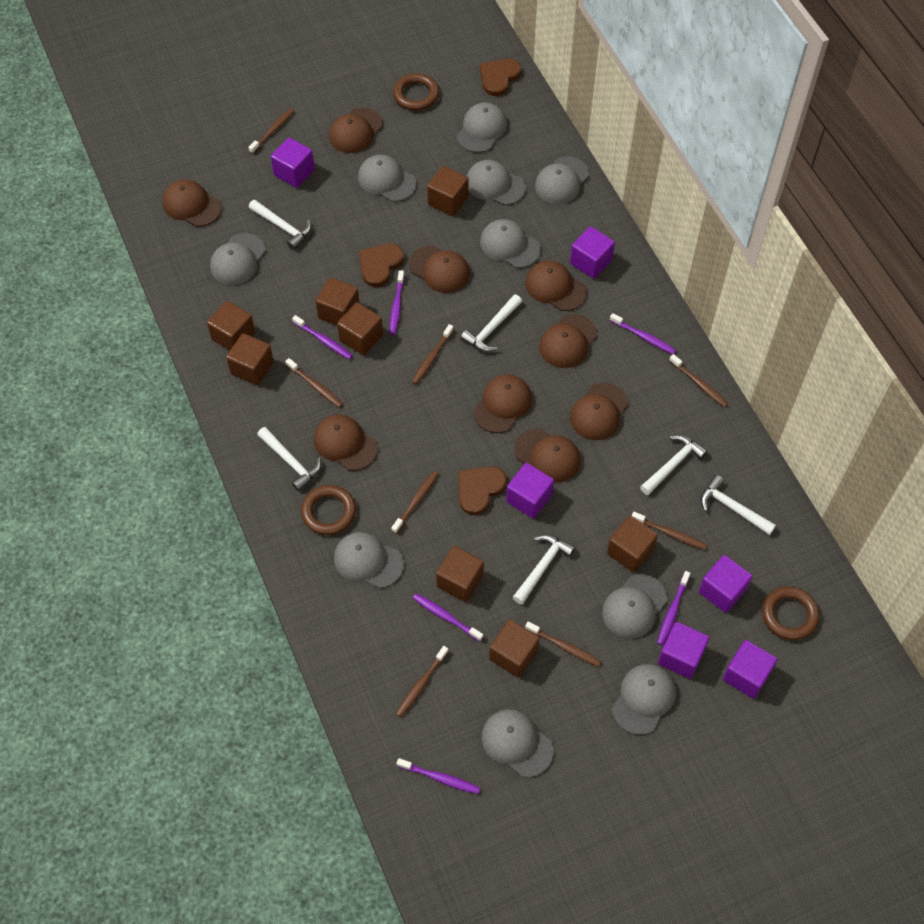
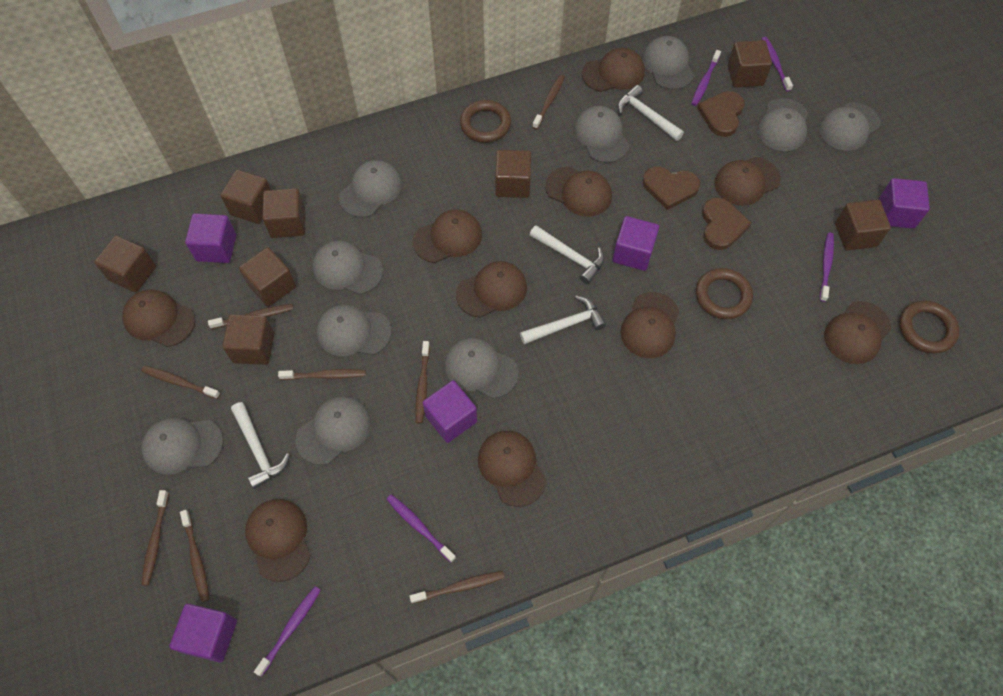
brown cap: [163,180,222,227] [314,415,378,471] [329,108,383,153] [409,246,470,293] [473,374,532,433] [514,428,581,483] [525,261,587,311] [539,314,597,368] [570,383,628,440] = 9 -> [122,290,195,347] [245,499,310,582] [413,209,482,263] [456,261,527,318] [478,431,546,507] [545,166,612,217] [582,48,645,92] [620,292,679,358] [714,157,781,206] [824,301,891,364] = 10
purple cube: [271,138,315,188] [506,463,554,519] [570,226,615,279] [658,622,709,679] [699,555,752,613] [723,640,777,699] = 6 -> [169,604,237,663] [185,213,236,263] [423,380,477,443] [612,216,659,271] [879,178,930,229] = 5
purple toothbrush: [292,315,353,360] [390,270,404,335] [396,758,480,794] [413,594,483,641] [610,313,676,354] [657,571,690,646] = 6 -> [254,586,321,677] [386,494,456,563] [691,50,721,106] [762,37,793,92] [820,233,834,302] = 5
white hammer: [249,200,311,250] [257,427,321,491] [460,294,522,352] [513,534,575,605] [640,435,708,495] [700,475,776,535] = 6 -> [231,402,290,489] [520,296,606,344] [530,225,604,284] [618,85,684,141] = 4

